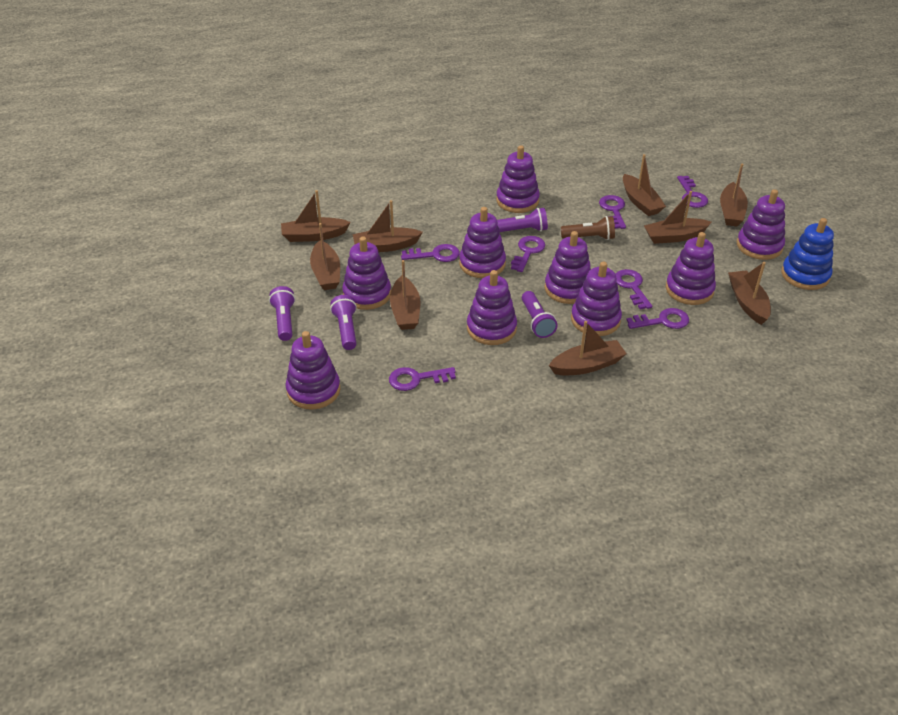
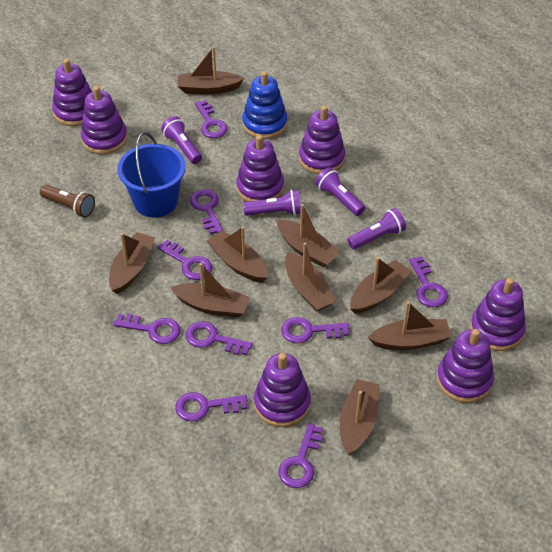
blue bucket: none = 0 -> [117,132,186,217] = 1
purple key: [389,367,456,391] [401,244,460,262] [511,236,545,272] [599,195,626,229] [616,269,652,309] [626,308,689,329] [677,176,708,208] = 7 -> [113,313,180,344] [157,240,212,280] [175,392,248,422] [186,321,253,355] [190,189,223,235] [195,100,228,138] [278,423,323,488] [281,317,350,344] [409,257,448,308] = 9
purple stacking toy: [285,331,341,410] [342,237,391,310] [459,207,506,278] [467,270,517,345] [496,145,540,213] [544,231,591,304] [571,262,622,336] [666,232,716,305] [737,189,785,260] = 9 -> [52,59,92,126] [81,86,128,155] [236,135,284,202] [254,353,311,427] [299,106,345,174] [437,329,494,403] [470,278,526,351] = 7

